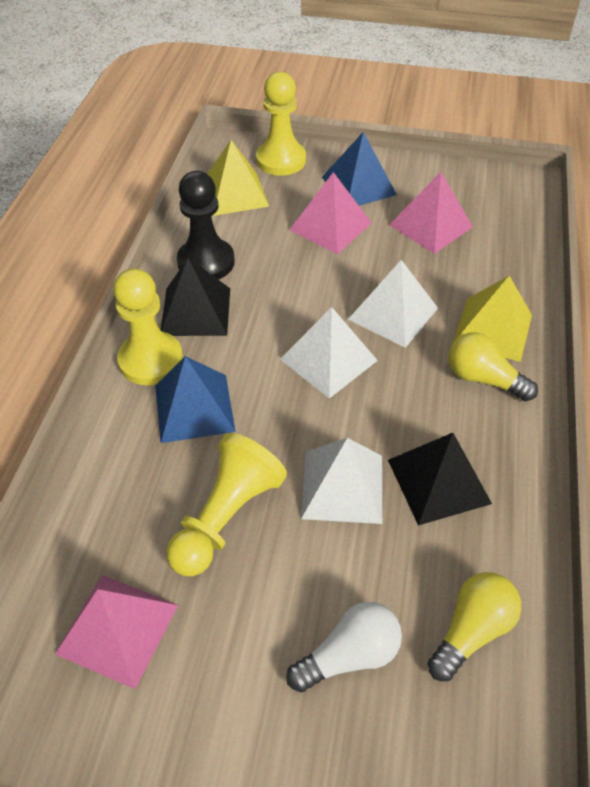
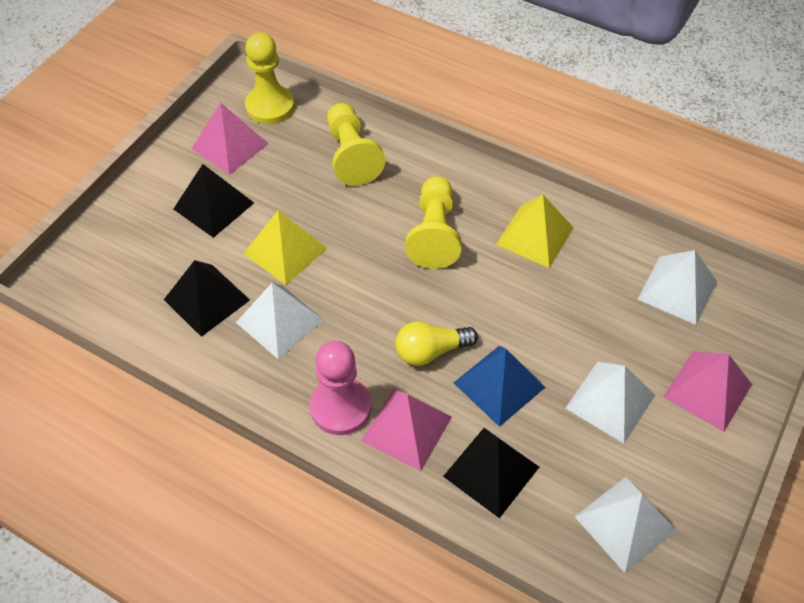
black pawn: [177,171,235,280] = 1 -> none = 0
black pyramid: [161,258,230,336] [388,433,492,526] = 2 -> [164,260,250,337] [174,164,254,238] [443,428,539,518] = 3
blue pyramid: [155,356,236,443] [322,132,397,206] = 2 -> [454,346,545,427] = 1
pink pawn: none = 0 -> [310,341,371,435] = 1
white light bulb: [286,602,402,692] = 1 -> none = 0
white pyramid: [280,307,378,399] [301,438,382,524] [348,260,438,348] = 3 -> [236,282,324,359] [566,362,655,443] [575,477,677,573] [638,250,717,325] = 4
yellow light bulb: [427,572,521,681] [448,332,538,401] = 2 -> [396,321,478,366] = 1

